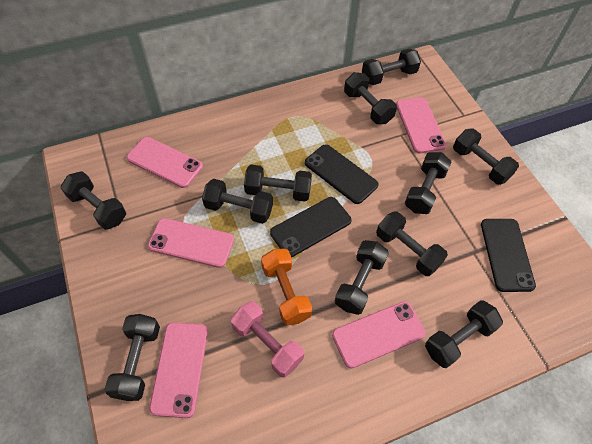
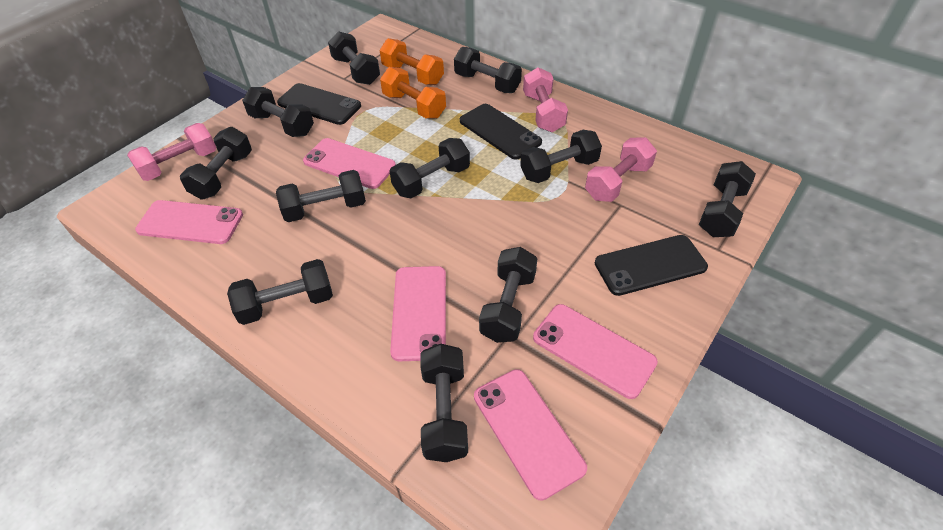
orange dumbbell: [261,249,312,326] = 1 -> [380,38,444,85] [380,67,446,119] = 2
pink dumbbell: [231,301,304,378] = 1 -> [127,123,216,181] [523,67,568,132] [585,137,657,202] = 3

